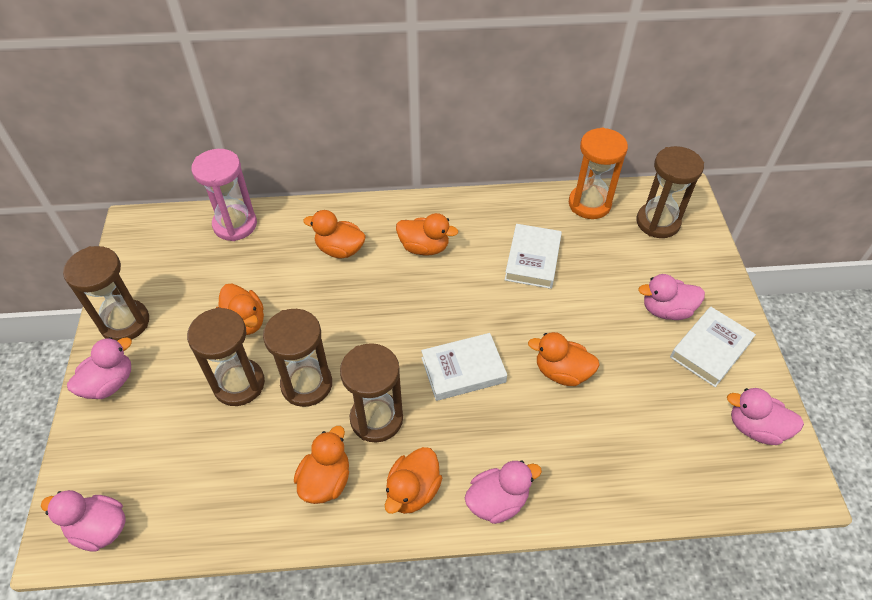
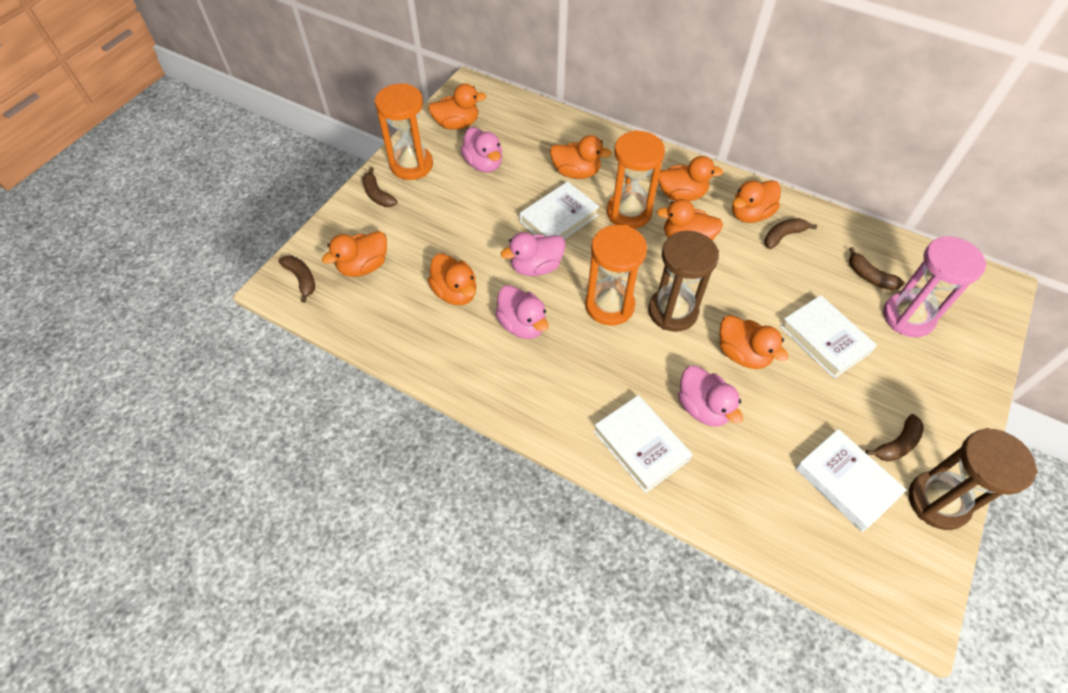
brown banana: none = 0 -> [278,256,315,303] [362,167,398,207] [764,218,817,249] [849,247,905,290] [865,414,924,462] = 5
brown hourglass: [63,246,149,341] [187,307,265,406] [263,309,332,407] [340,343,403,443] [636,146,704,238] = 5 -> [648,231,719,332] [909,428,1038,530] = 2
orange duck: [216,283,264,335] [294,426,349,504] [303,210,366,258] [385,447,442,514] [396,213,458,256] [528,332,600,386] = 6 -> [322,231,387,277] [427,253,476,305] [428,83,486,130] [550,135,612,179] [657,199,723,240] [658,156,724,201] [719,315,789,369] [732,180,781,223] = 8
orange hourglass: [569,127,628,219] = 1 -> [375,83,433,180] [585,225,647,326] [607,130,665,229] = 3
pink duck: [41,490,125,552] [67,337,132,399] [465,460,542,524] [638,274,705,320] [727,388,804,445] = 5 -> [461,127,502,173] [495,285,548,339] [501,232,566,276] [678,365,743,427] = 4
white book: [421,333,507,401] [505,224,562,289] [670,307,756,387] = 3 -> [519,181,600,239] [594,395,692,493] [780,295,877,379] [795,429,907,532] = 4

